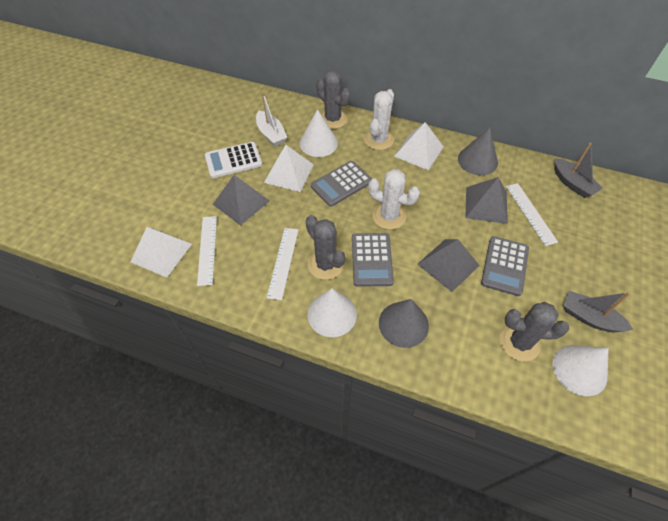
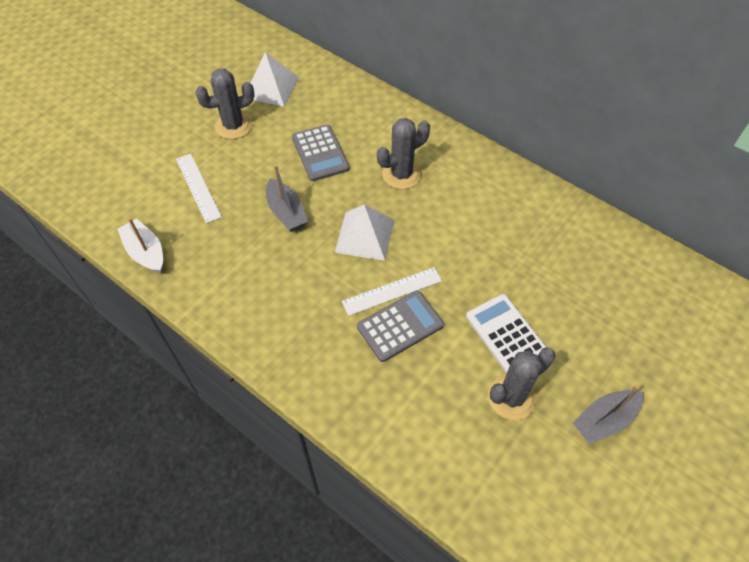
grey calculator: [311,161,372,207] [352,233,394,287] [481,236,529,296] = 3 -> [292,124,349,181] [357,291,444,362] = 2
grey cone: [379,299,429,348] [458,127,498,175] = 2 -> none = 0
grey pyramid: [213,175,269,226] [417,239,480,292] [465,177,508,224] = 3 -> none = 0
white cactus: [364,89,394,150] [368,169,420,230] = 2 -> none = 0
white cone: [299,109,338,157] [308,288,357,337] [553,345,609,396] = 3 -> none = 0
white pyramid: [131,227,192,278] [264,145,314,192] [394,122,443,171] = 3 -> [251,52,299,106] [335,204,394,261] = 2
white ruler: [197,216,217,286] [267,228,298,300] [506,183,558,246] = 3 -> [176,154,222,223] [342,267,442,316] = 2

